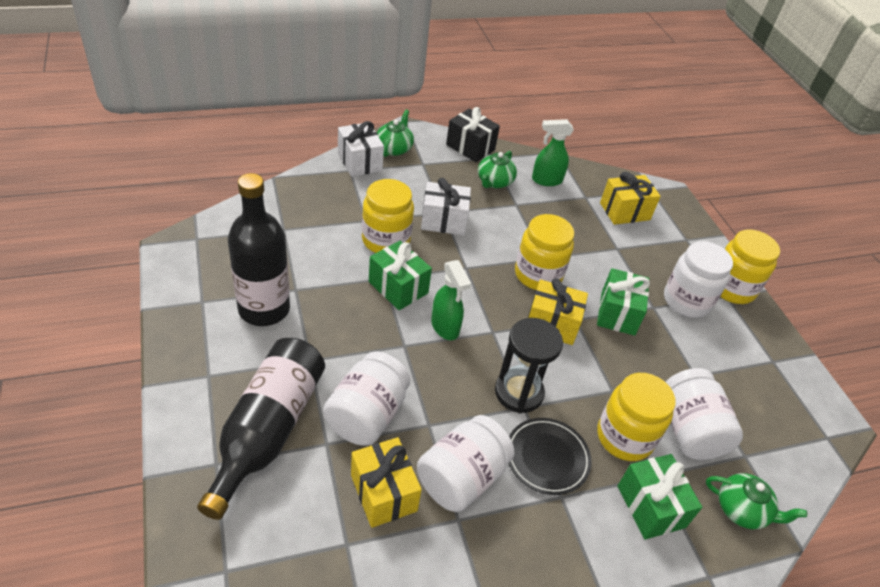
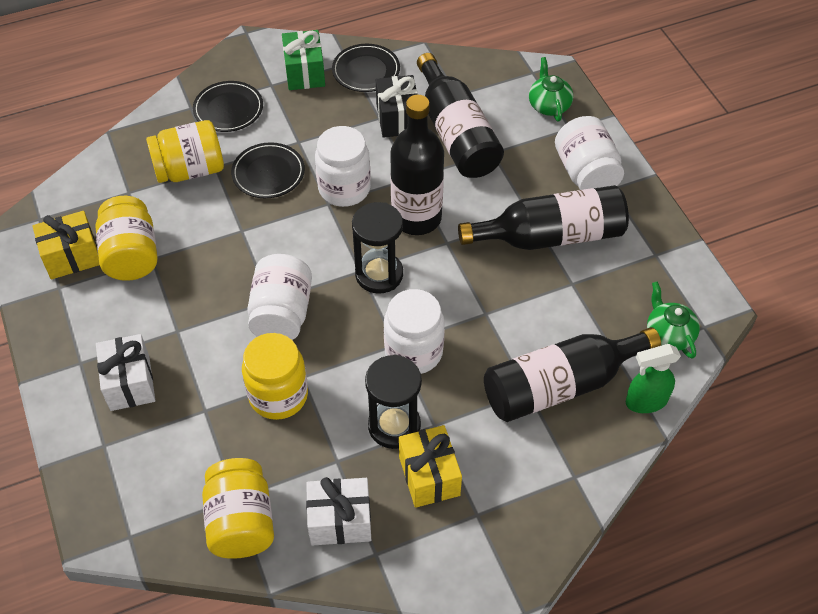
black bottle: [197,338,325,520] [228,173,290,326] = 2 -> [390,95,444,235] [417,53,504,178] [458,185,629,250] [484,327,661,422] = 4
black hourglass: [495,318,563,413] = 1 -> [352,202,403,294] [365,355,422,449] = 2
black plate: [508,418,592,495] = 1 -> [193,81,263,132] [231,142,305,198] [332,44,400,92] = 3
green gift: [369,241,432,310] [597,268,650,336] [617,454,702,540] = 3 -> [282,30,325,90] = 1
green spray bottle: [431,260,471,340] [532,119,574,186] = 2 -> [626,344,681,413] = 1
green teapot: [377,109,414,157] [478,151,517,188] [706,473,807,530] = 3 -> [529,57,573,121] [647,282,700,359] = 2
yellow gift: [351,437,422,528] [528,278,588,345] [600,172,661,225] = 3 -> [32,211,99,279] [399,425,462,508] = 2

